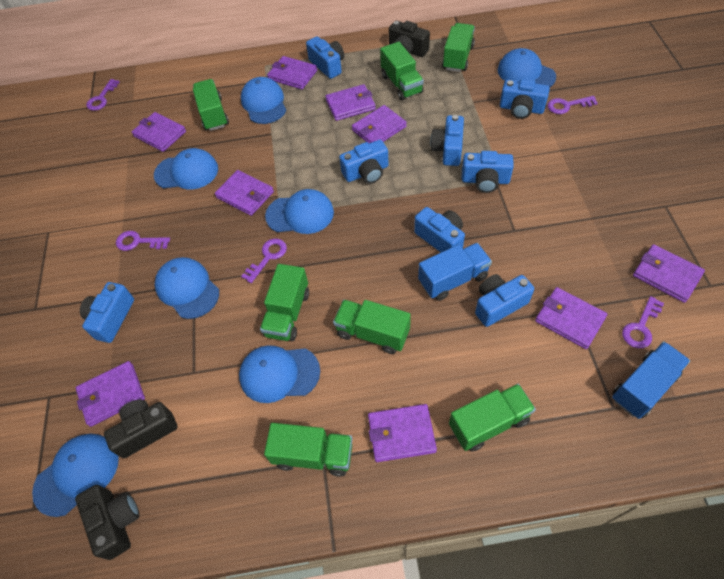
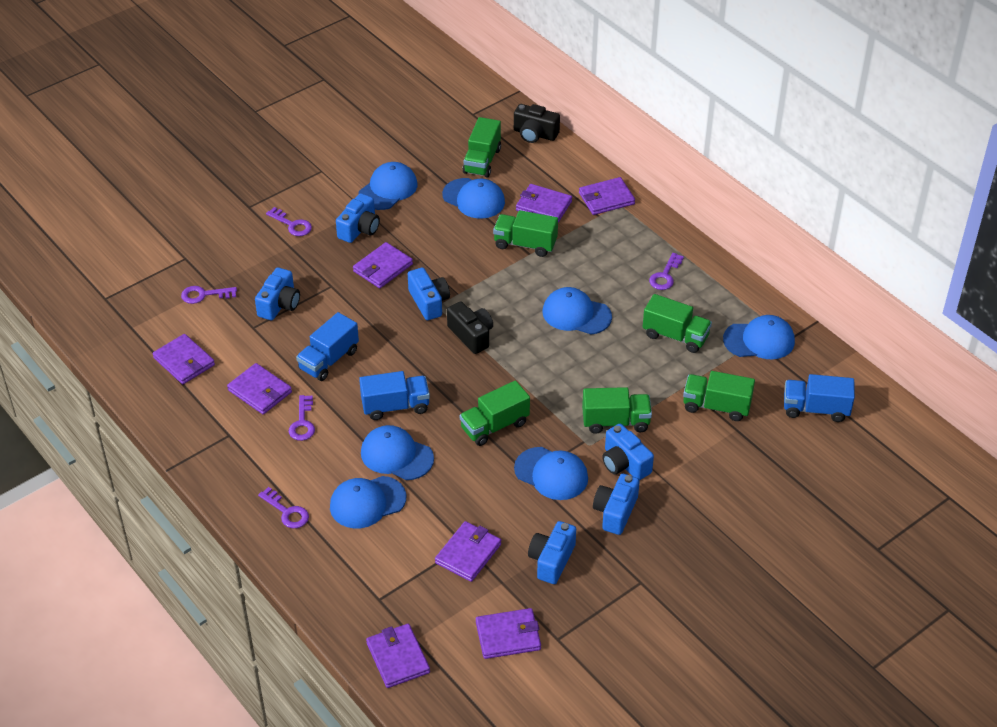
black camera: [75,485,139,560] [104,400,178,458] [389,21,430,57] = 3 -> [447,301,493,354] [514,104,560,143] = 2
blue camera: [80,282,134,343] [306,36,344,79] [339,140,389,184] [414,207,465,252] [430,115,464,166] [462,151,514,193] [475,274,534,327] [500,79,550,119] = 8 -> [255,267,300,320] [336,193,380,243] [408,268,450,320] [528,521,576,584] [593,474,640,535] [602,424,654,480] = 6
blue truck: [418,243,492,301] [612,341,690,419] = 2 -> [296,312,359,381] [359,371,430,420] [784,374,855,422] = 3
green truck: [193,79,229,131] [260,264,309,341] [264,423,352,477] [333,300,411,354] [380,42,424,100] [442,23,475,72] [449,384,536,452] = 7 -> [459,381,530,446] [463,117,501,177] [493,210,558,257] [582,387,652,434] [643,294,712,353] [683,371,755,421] = 6
purple wallet: [76,361,145,427] [132,112,186,152] [215,170,274,216] [267,56,317,90] [325,84,376,121] [352,105,407,143] [368,404,437,462] [535,287,607,349] [633,244,705,303] = 9 -> [153,334,215,384] [227,363,292,414] [353,242,413,288] [366,624,430,688] [435,521,501,582] [476,608,541,659] [516,184,572,223] [579,177,635,215] = 8

